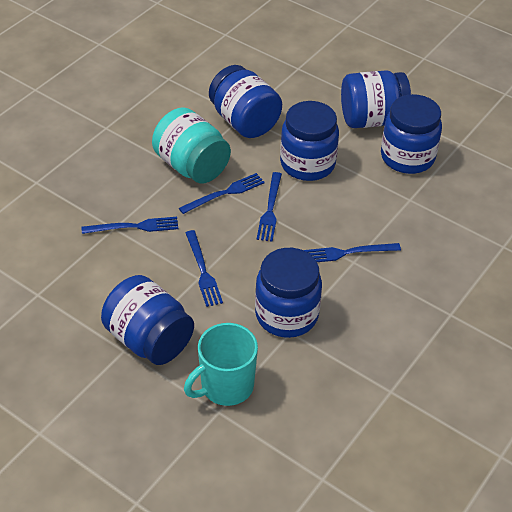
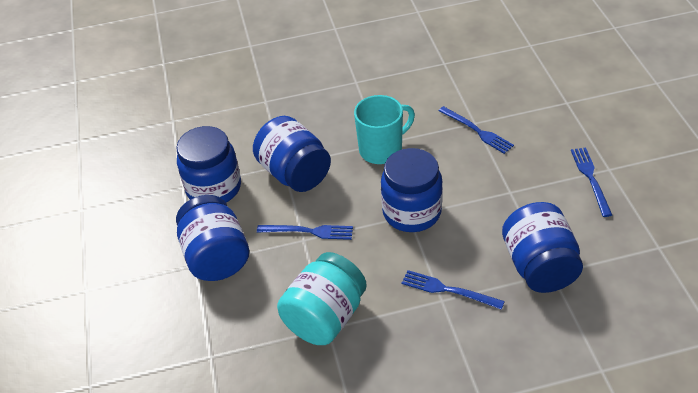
blue fork: [82,217,178,234] [179,173,265,214] [186,230,223,307] [256,172,282,242] [303,243,401,262] = 5 -> [257,225,353,240] [402,270,505,310] [438,106,514,154] [571,147,612,217] = 4
blue jar: [101,275,194,365] [209,65,282,138] [255,248,322,338] [280,101,339,181] [341,70,411,128] [381,94,442,174] = 6 -> [176,126,241,202] [176,195,249,281] [253,116,331,192] [381,148,443,232] [502,202,583,293] = 5

